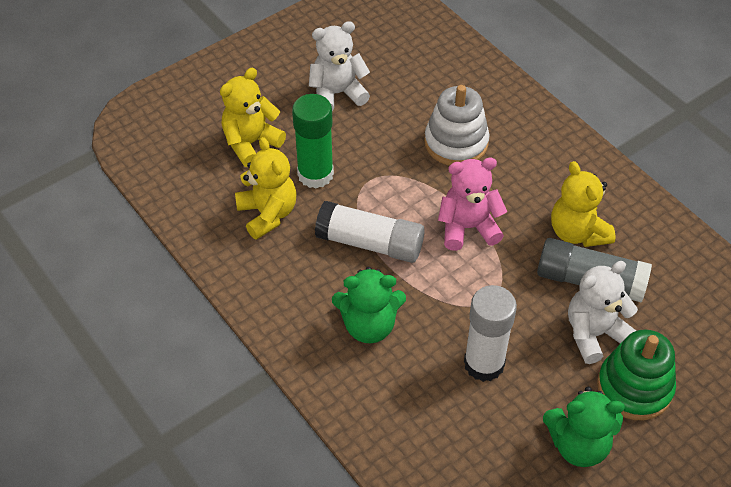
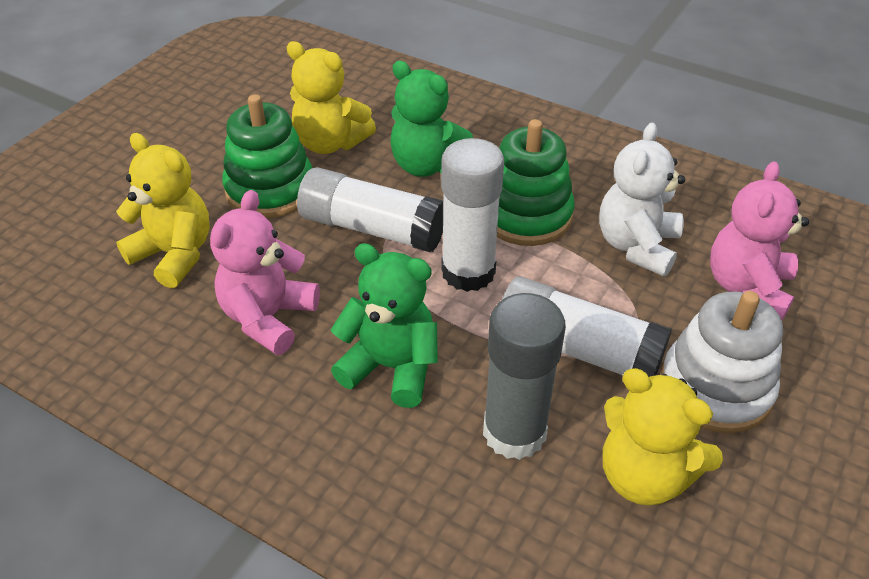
green glue stick: [292,94,334,189] = 1 -> none = 0
green stacking toy: [597,330,676,420] = 1 -> [222,94,313,218] [497,119,574,246] = 2
pink teddy bear: [438,158,507,251] = 1 -> [210,190,320,355] [710,161,809,320] = 2
white glue stick: [315,201,425,263] [464,285,517,382] = 2 -> [297,167,443,252] [441,138,504,292] [502,277,672,377] = 3
white teddy bear: [309,21,370,111] [568,261,638,364] = 2 -> [599,123,685,277] = 1

